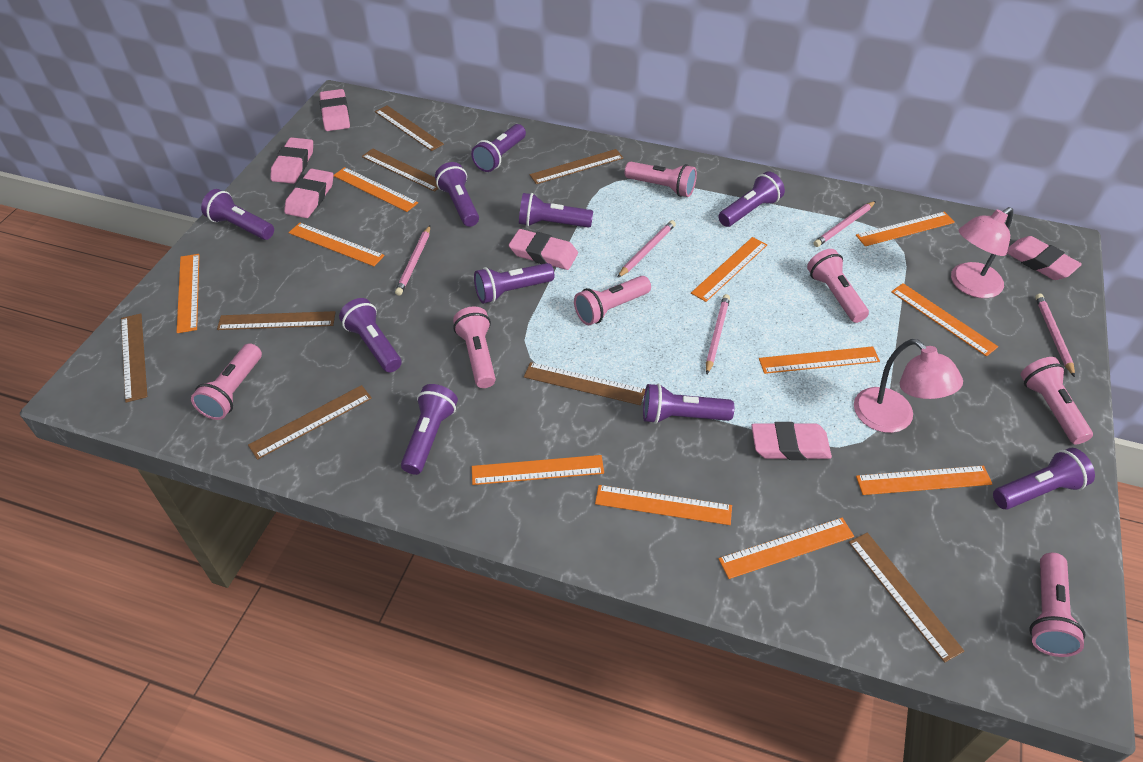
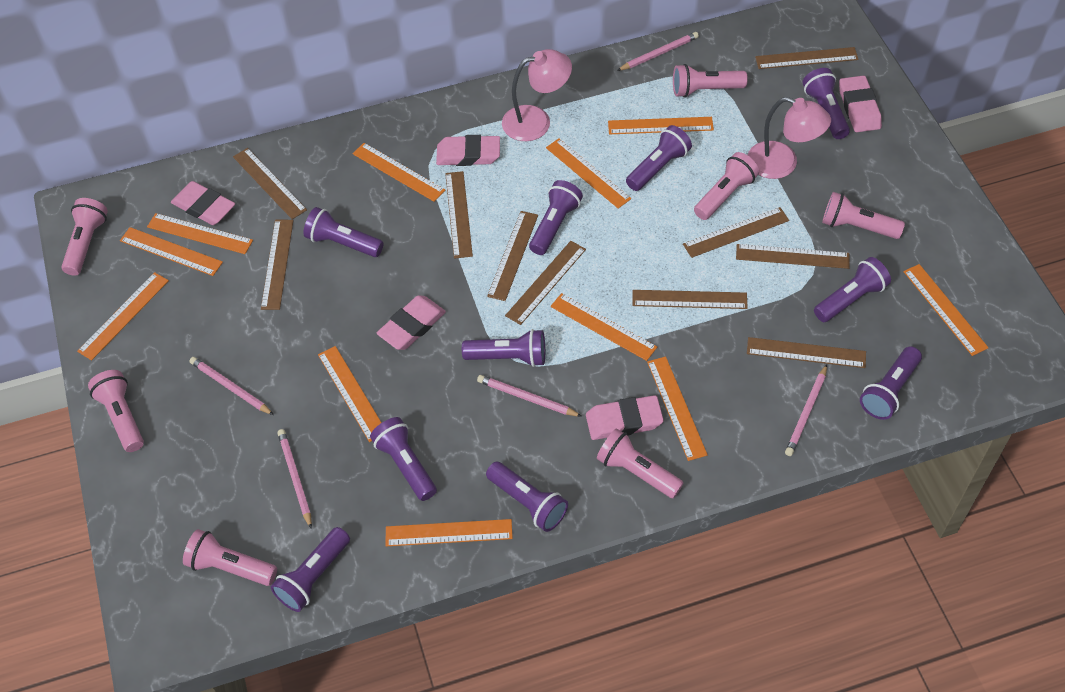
brown ruler: [121,313,147,403] [217,311,336,330] [248,385,372,460] [362,148,439,192] [375,105,444,151] [524,362,645,405] [529,149,623,184] [849,533,964,663] = 8 -> [233,148,307,219] [261,220,294,310] [445,171,473,259] [487,211,538,301] [505,241,586,325] [632,290,748,309] [683,207,789,258] [736,244,850,269] [747,337,866,368] [755,47,859,69] = 10
pink eraser: [270,137,313,184] [284,169,334,218] [320,89,350,131] [509,229,578,270] [751,422,832,460] [1007,236,1082,280] = 6 -> [171,181,235,225] [377,295,446,350] [436,135,500,166] [586,395,664,440] [839,75,882,132] = 5

